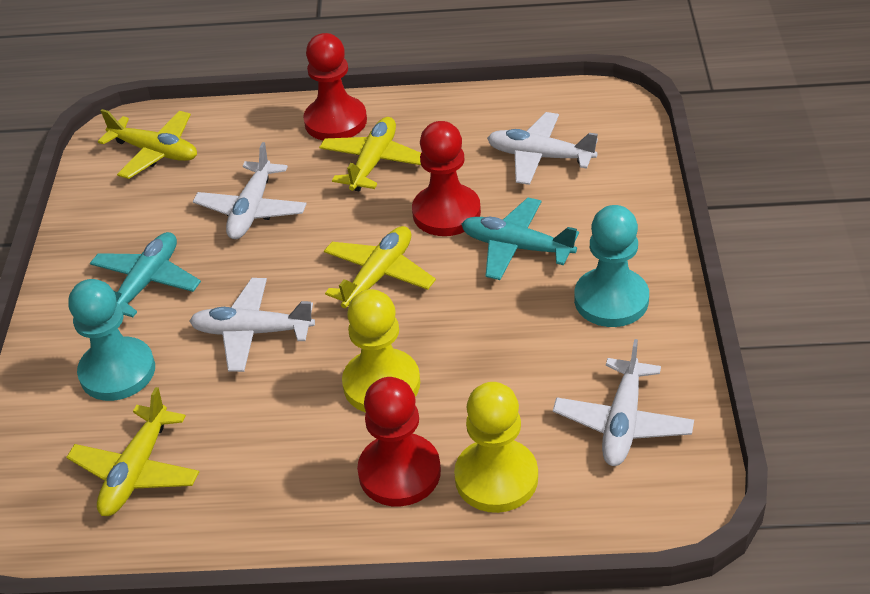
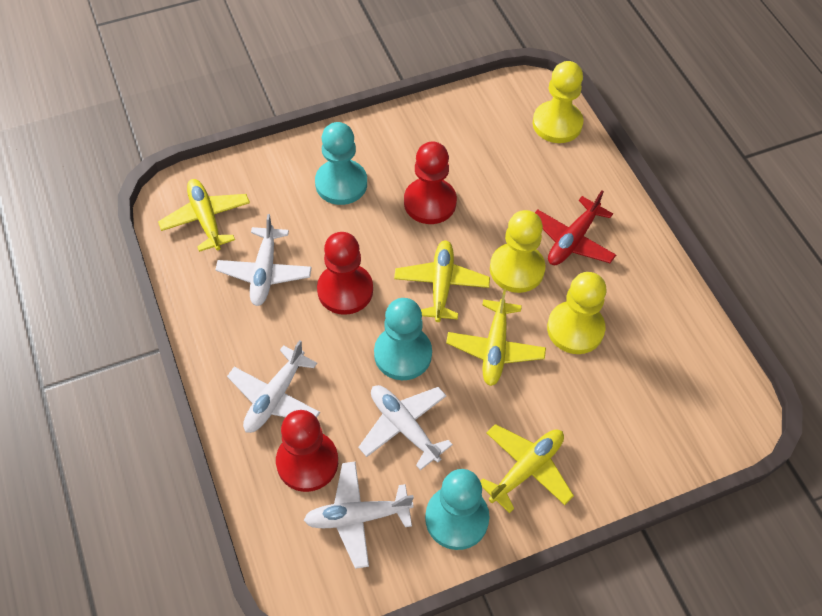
red plane: none = 0 -> [535,191,616,265] = 1
turquoise pawn: [68,279,155,401] [574,205,649,327] = 2 -> [315,122,367,205] [374,298,432,380] [425,469,489,550] = 3
turquoise plane: [90,232,201,317] [461,198,579,280] = 2 -> none = 0
yellow pawn: [342,289,420,412] [454,382,538,513] = 2 -> [490,210,546,293] [533,61,583,143] [547,272,607,354] = 3

